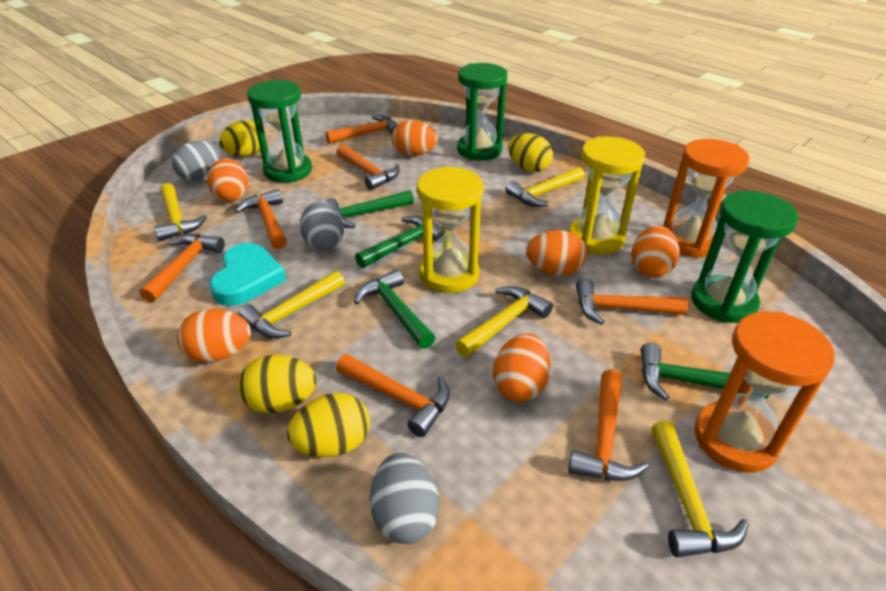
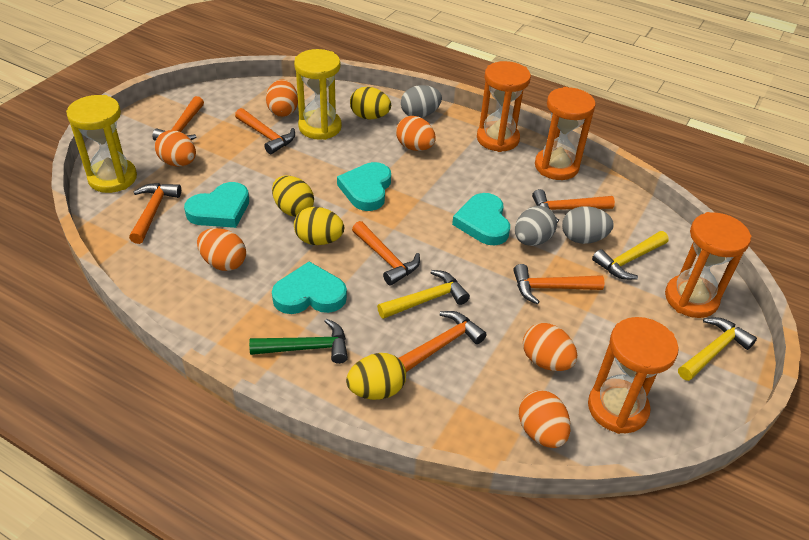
green hammer: [324,190,414,228] [354,269,436,349] [355,216,442,268] [641,342,769,401] = 4 -> [249,319,348,364] = 1
green hourglass: [247,80,312,183] [457,63,507,161] [691,191,798,323] = 3 -> none = 0
orange hourglass: [663,139,749,258] [694,311,835,473] = 2 -> [477,61,531,152] [535,87,596,180] [588,317,679,434] [665,212,751,318] = 4
turquoise heart: [209,243,286,306] = 1 -> [184,182,249,228] [272,262,347,314] [337,162,391,211] [452,193,510,245] = 4
yellow hammer: [154,183,207,242] [238,271,345,338] [455,286,553,357] [505,167,584,207] [651,421,749,557] = 5 -> [377,270,470,319] [592,231,669,280] [678,317,757,381] = 3

